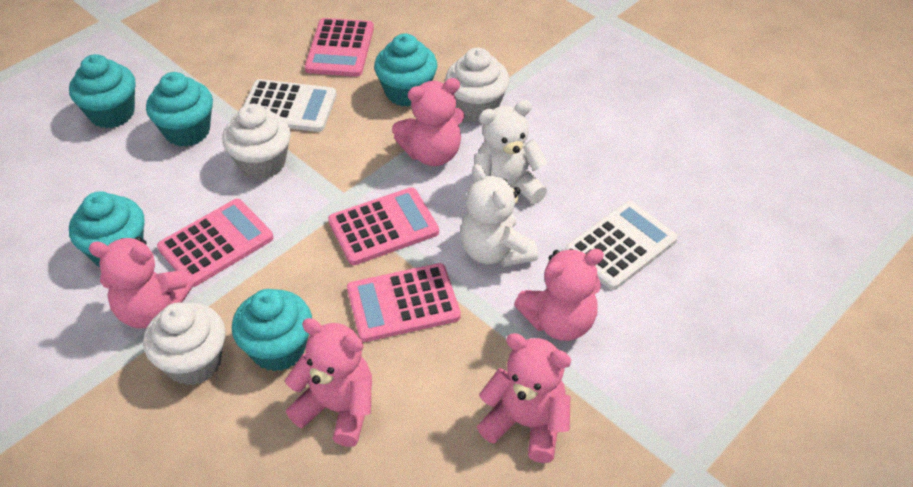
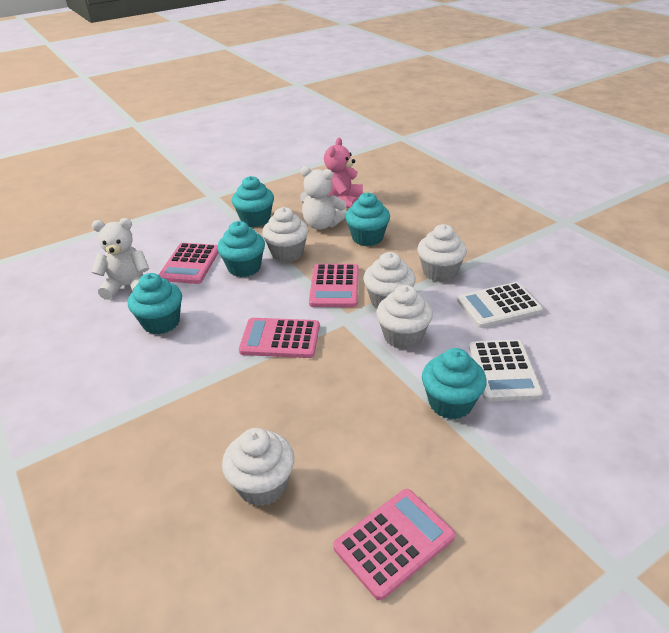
pink teddy bear: [88,237,194,329] [285,318,372,447] [392,78,465,166] [477,333,571,463] [514,249,604,341] = 5 -> [324,138,363,208] = 1
white cupcake: [143,302,226,385] [222,103,291,180] [445,48,509,121] = 3 -> [222,428,294,506] [262,207,309,262] [363,252,416,308] [376,285,433,349] [417,224,467,282] = 5

